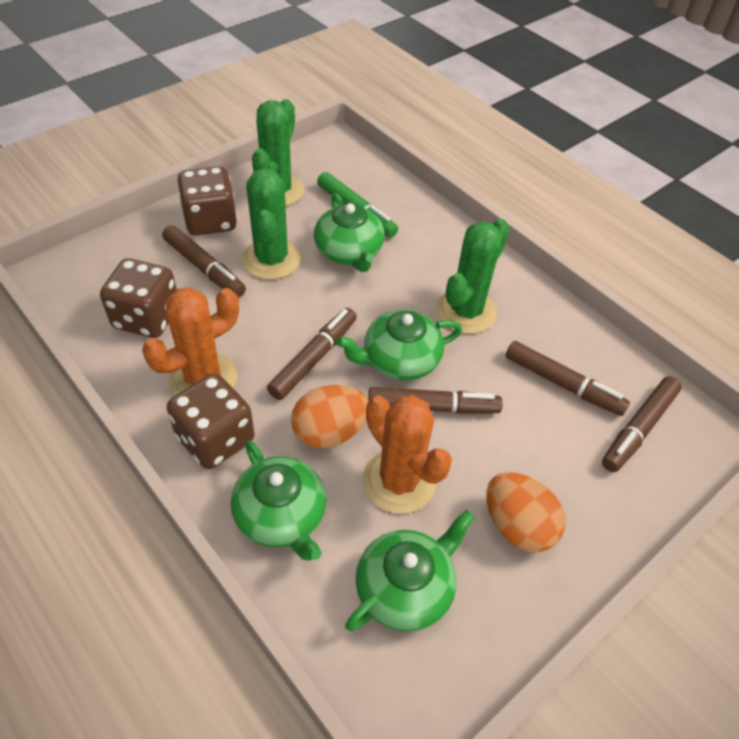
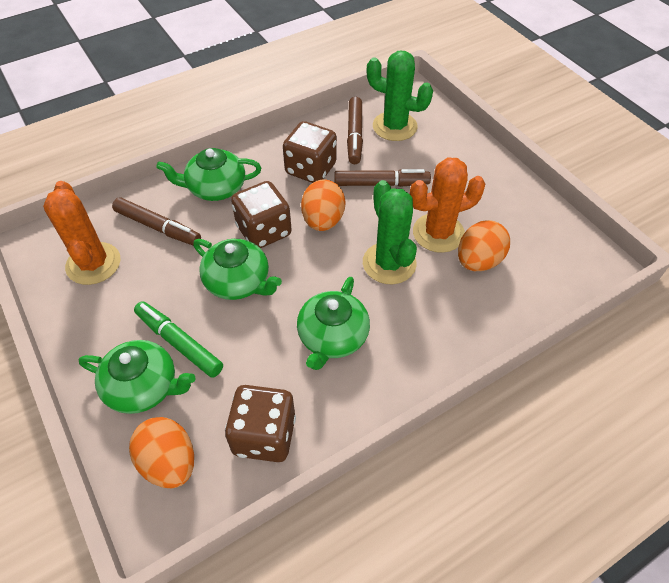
brown marker: [162,225,246,298] [267,308,357,400] [368,387,503,414] [506,341,630,416] [602,377,681,472] = 5 -> [112,197,201,245] [334,169,431,187] [347,97,363,164] = 3
green cactus: [242,168,301,280] [252,99,304,206] [436,219,510,334] = 3 -> [363,180,417,284] [367,51,433,141] = 2
orange egg: [291,385,368,448] [486,472,565,552] = 2 -> [129,417,194,488] [301,180,345,231] [458,220,510,271] = 3

